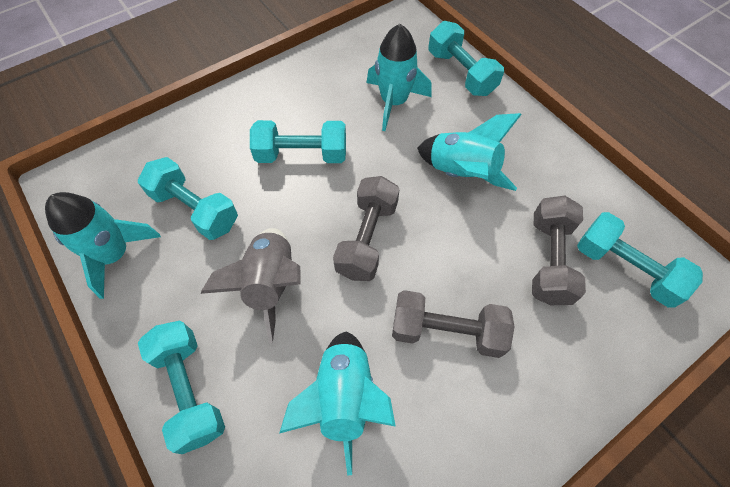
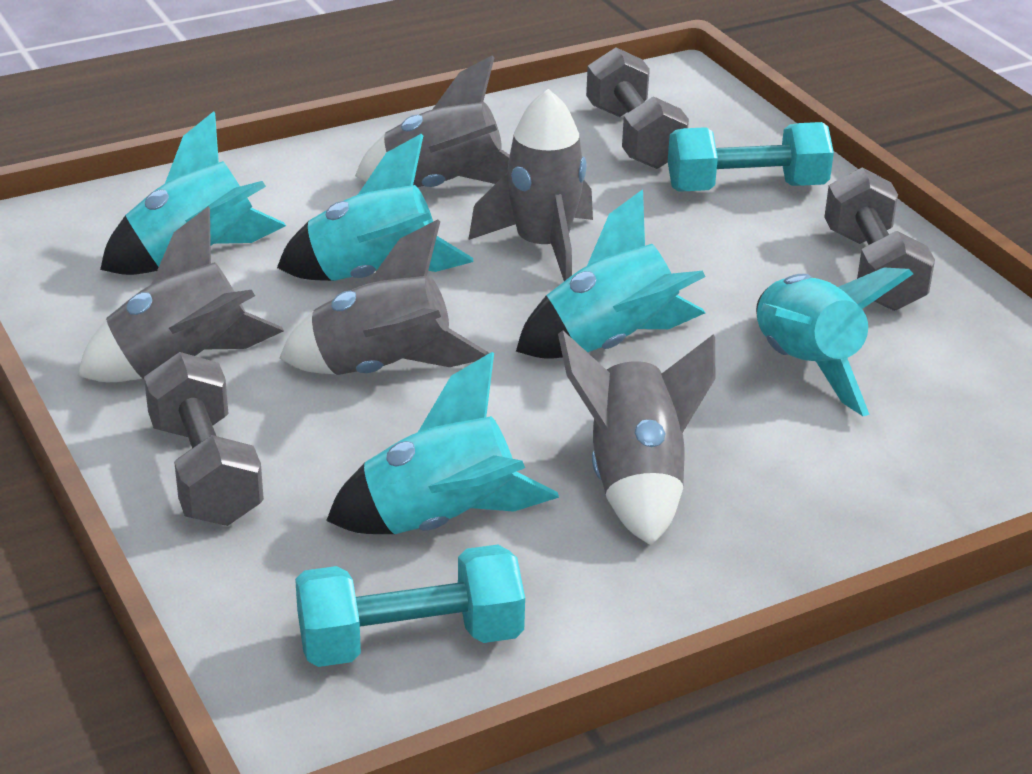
grey rocket: [201,228,300,343] = 1 -> [78,207,284,382] [279,220,489,375] [355,55,510,187] [468,89,593,281] [558,331,715,546] = 5
turquoise dumbbell: [138,157,238,240] [138,321,225,454] [250,120,346,163] [428,21,504,96] [577,212,703,307] = 5 -> [295,544,525,667] [668,122,834,192] = 2
turquoise rocket: [45,192,161,299] [279,332,396,475] [367,24,431,131] [417,113,522,191] = 4 -> [100,111,286,275] [277,134,474,281] [326,352,559,534] [516,189,705,358] [756,268,913,416] = 5

